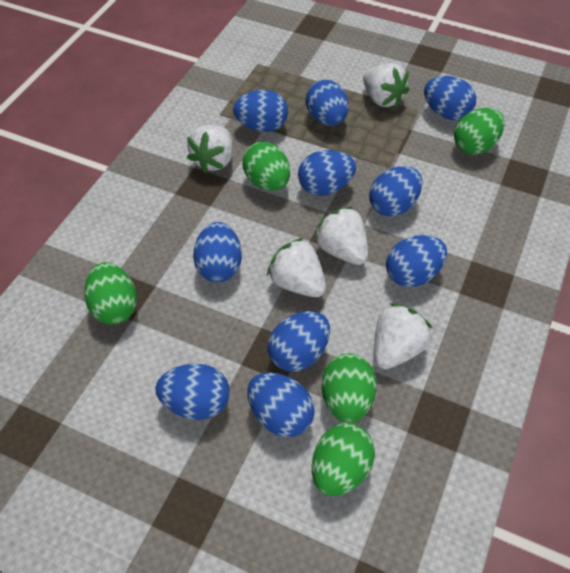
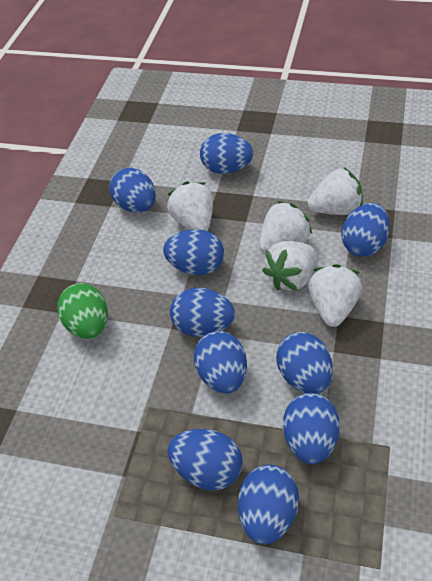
green egg: [84,262,137,325] [242,142,290,191] [312,423,375,496] [322,353,377,423] [454,108,505,155] = 5 -> [57,283,108,339] = 1

